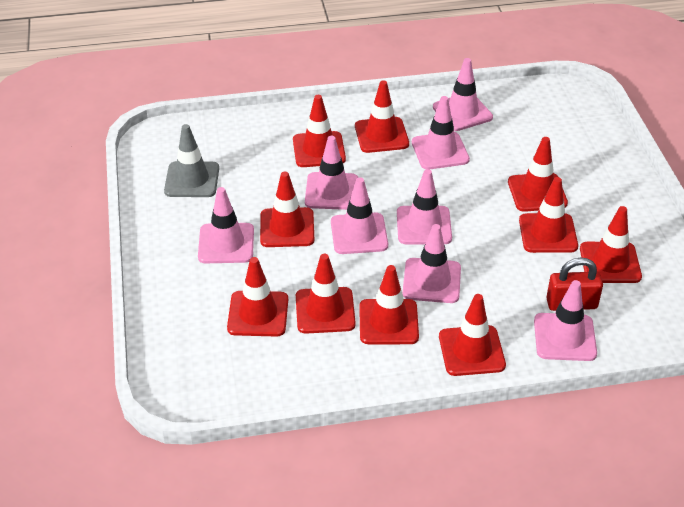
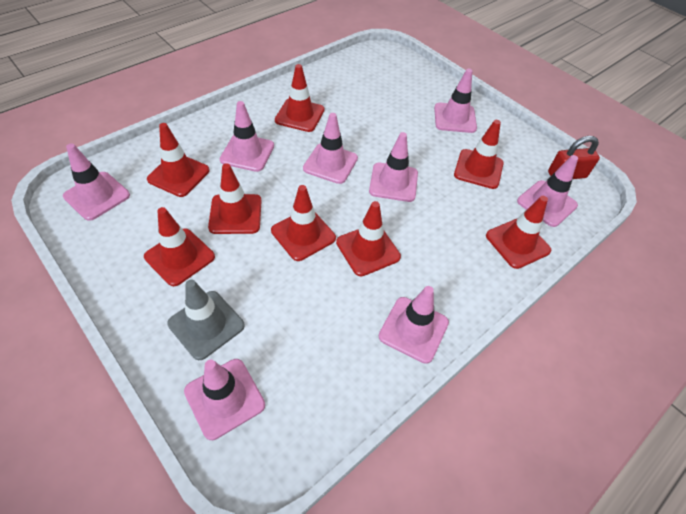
red traffic cone: [227,257,288,337] [260,172,314,247] [293,95,346,167] [296,254,356,334] [355,80,409,153] [359,265,419,344] [439,294,506,376] [508,137,568,212] [519,177,578,253] [580,206,642,283] = 10 -> [144,207,215,286] [147,123,210,197] [208,163,262,234] [271,185,336,261] [275,64,324,132] [336,201,401,276] [454,120,504,189] [486,196,551,269] = 8

